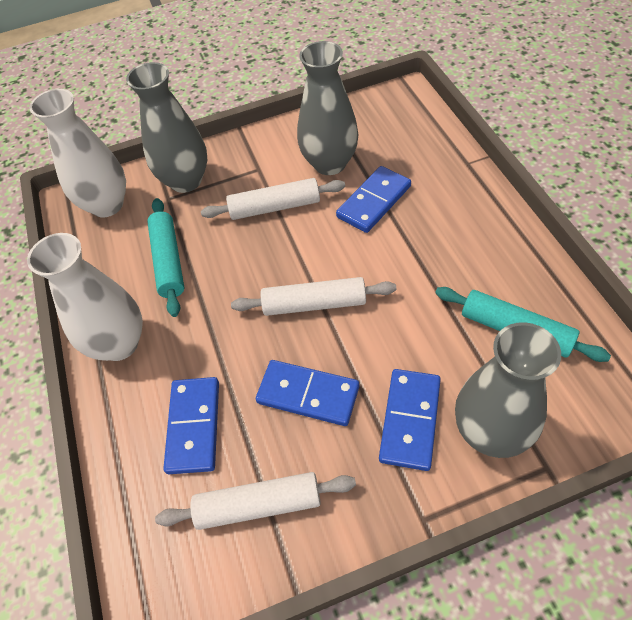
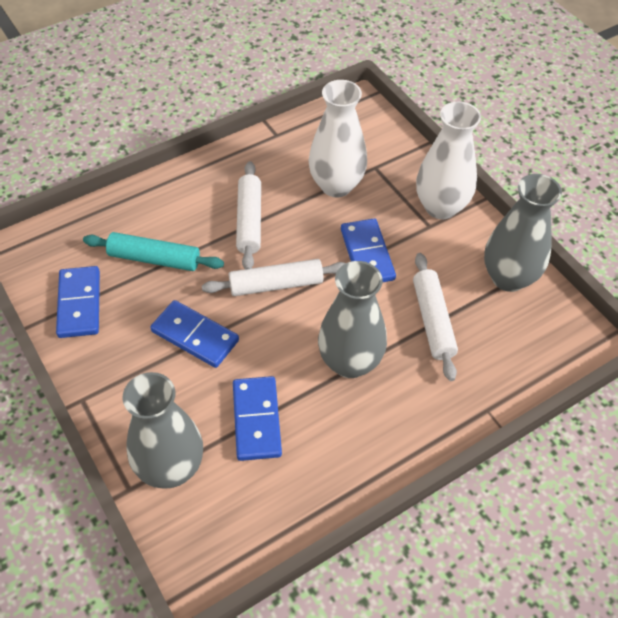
turquoise rolling pin: [147,198,184,317] [435,287,611,362] = 2 -> [83,232,224,271] = 1

